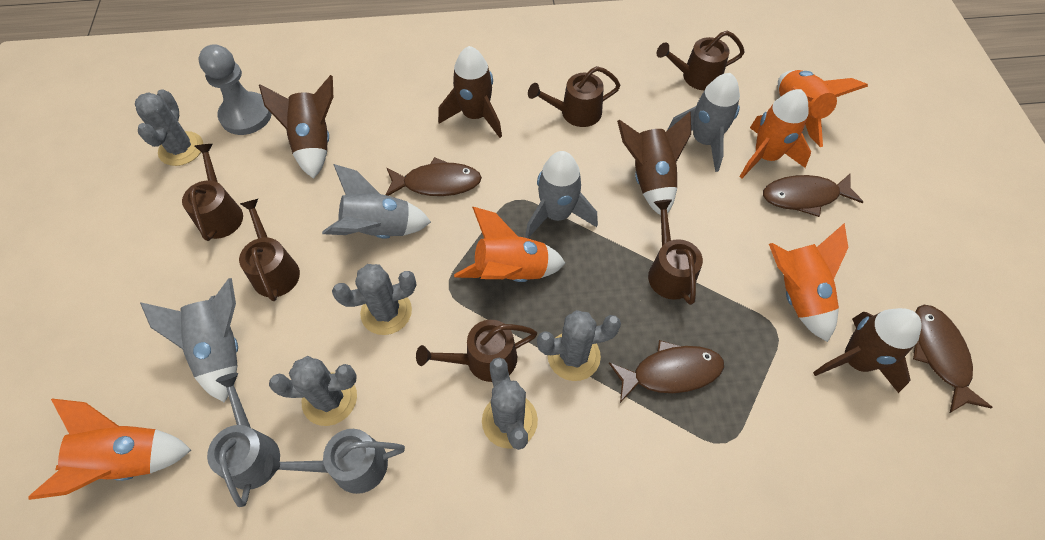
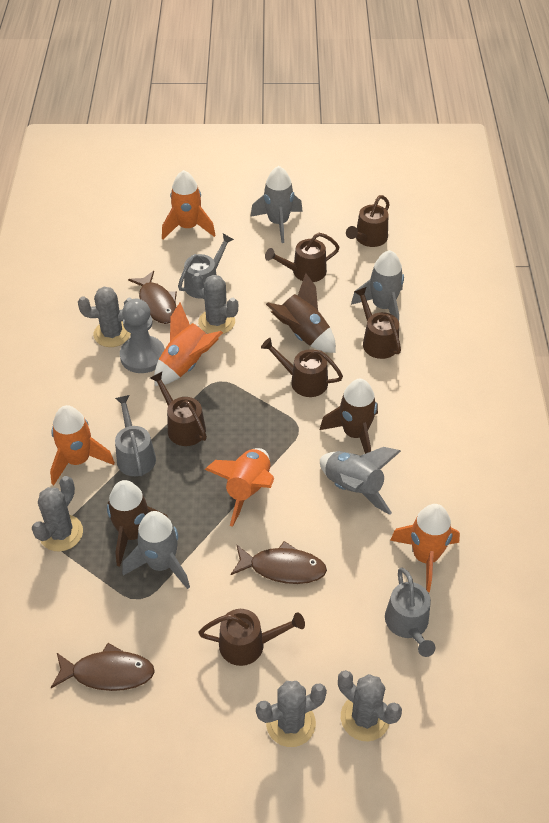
brown fish: [385,157,482,196] [609,340,724,403] [763,174,863,217] [913,305,993,413] = 4 -> [51,643,155,691] [128,271,177,324] [231,541,327,584] = 3
brown rocket: [259,75,333,179] [438,46,502,138] [617,112,691,215] [813,308,922,393] = 4 -> [107,480,168,567] [266,273,336,353] [320,379,378,454] = 3
grey watering can: [207,373,280,507] [264,429,405,494] = 2 -> [115,395,156,476] [178,234,234,299] [385,568,435,657] = 3

